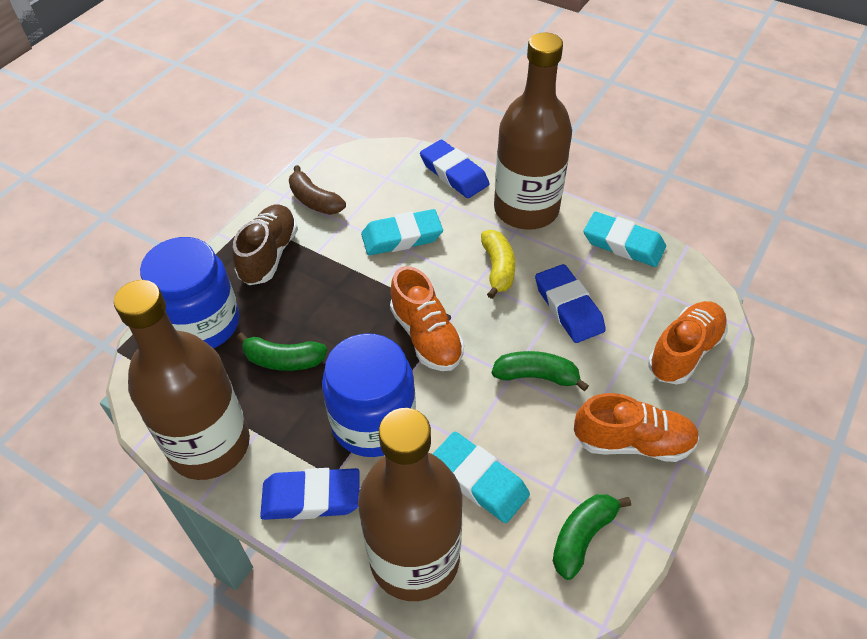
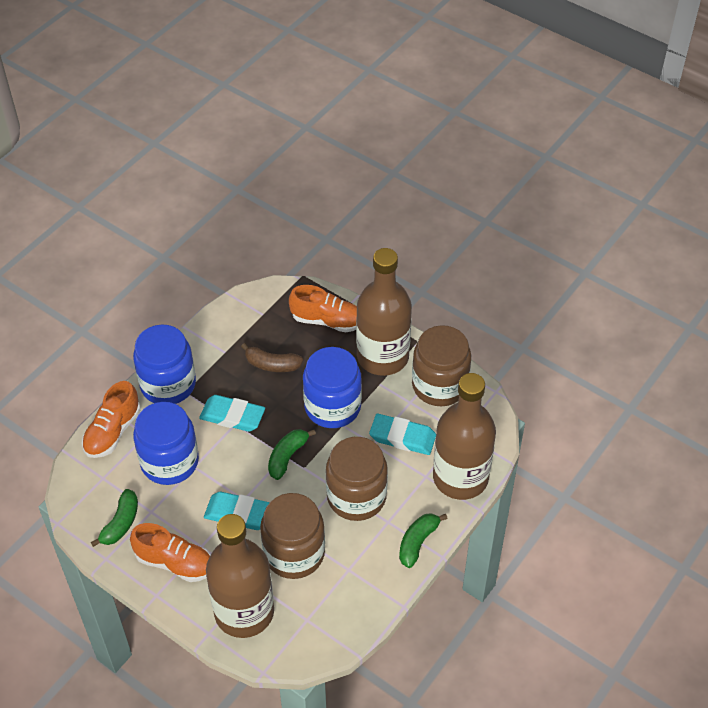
blue eraser: [260,468,359,520] [420,140,489,198] [535,264,606,343] = 3 -> none = 0
blue jar: [140,237,239,348] [322,333,416,457] = 2 -> [133,325,196,404] [133,402,199,485] [303,347,362,428] = 3
brown jar: none = 0 -> [260,493,325,579] [326,437,388,521] [412,325,471,406] = 3
brown shoe: [232,204,298,285] = 1 -> none = 0
yellow banana: [481,230,515,299] = 1 -> none = 0

